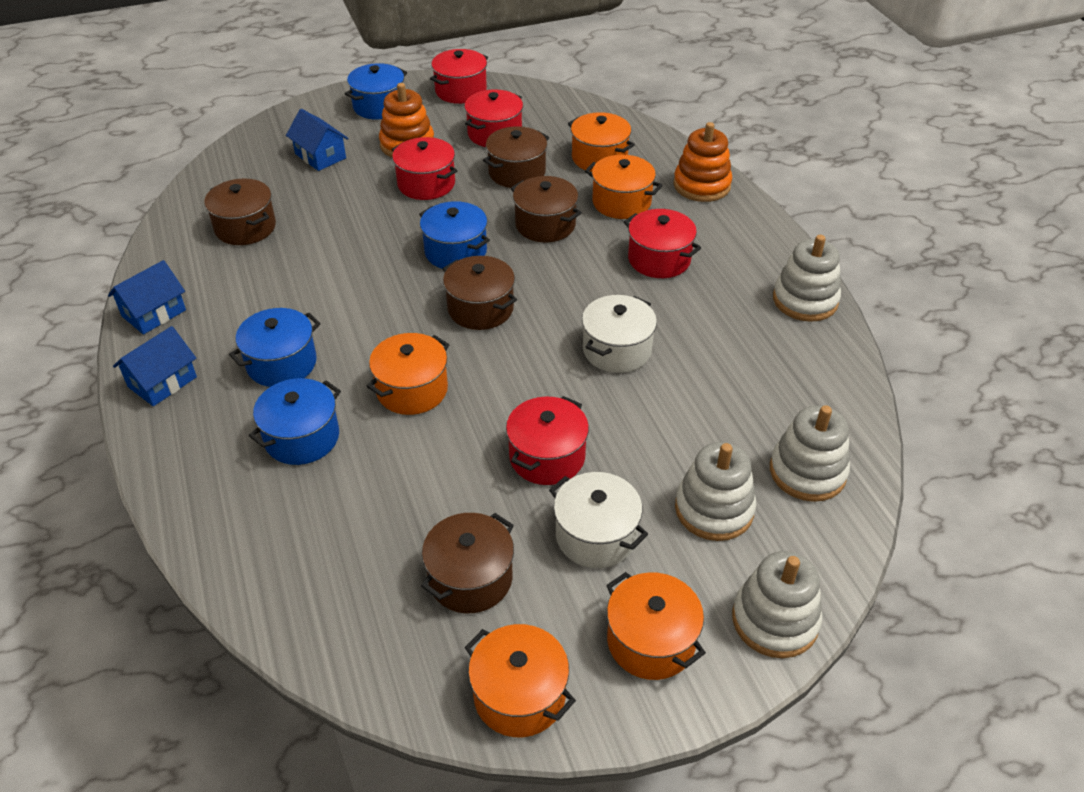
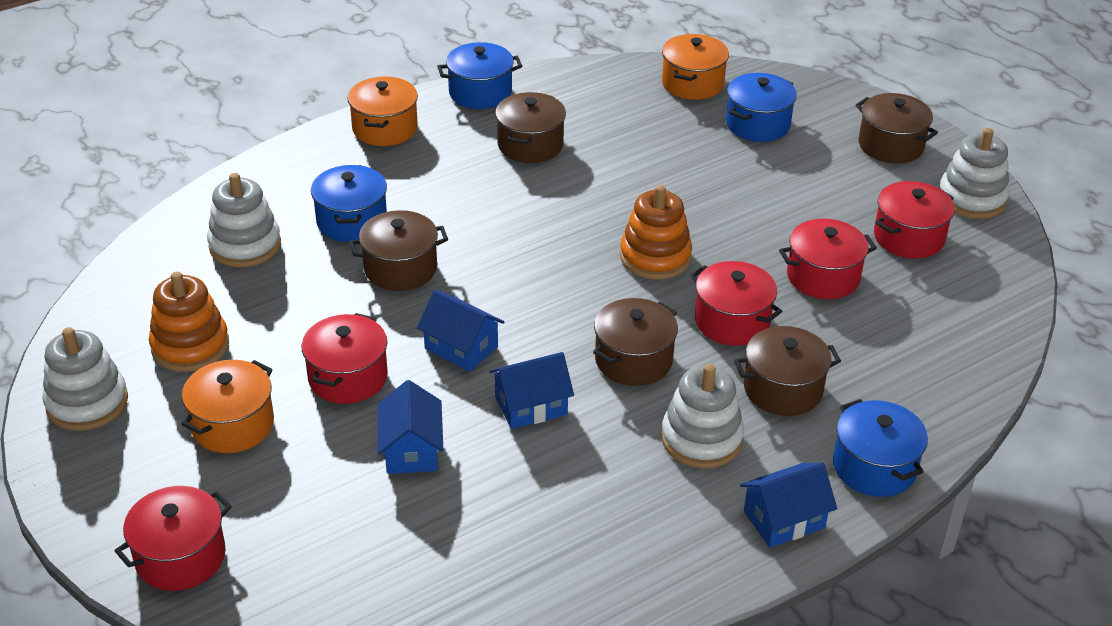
blue house: [108,260,186,334] [113,326,197,406] [286,109,348,171] = 3 -> [378,380,443,474] [417,290,504,372] [489,352,574,429] [740,463,837,548] = 4
orange pot: [367,333,450,415] [465,624,576,737] [568,112,635,172] [585,155,662,219] [606,572,706,680] = 5 -> [181,360,274,453] [348,77,418,146] [662,34,729,100] = 3
white pot: [549,472,648,568] [582,295,657,373] = 2 -> none = 0

